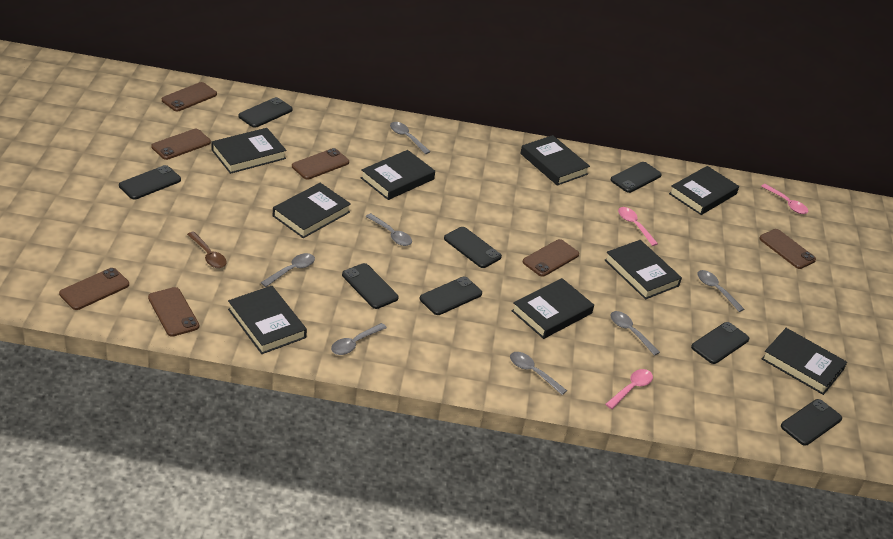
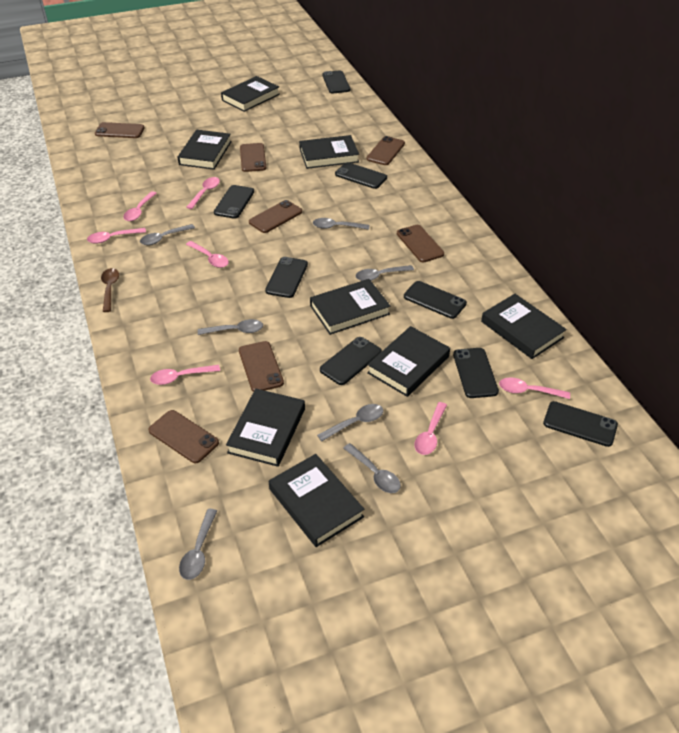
black book: [212,128,286,174] [228,286,307,354] [273,183,351,238] [361,150,435,200] [512,278,594,339] [520,135,590,186] [605,240,682,299] [669,166,739,215] [762,328,847,395] = 9 -> [178,130,231,170] [221,76,280,112] [226,389,305,467] [269,454,364,547] [299,135,359,169] [310,279,390,335] [367,326,450,397] [481,294,567,359] = 8
pink spoon: [605,369,653,409] [618,207,658,246] [761,184,808,214] = 3 -> [87,228,146,243] [123,191,157,221] [150,365,220,385] [186,177,220,209] [186,241,229,268] [414,402,447,455] [499,377,570,399] = 7

